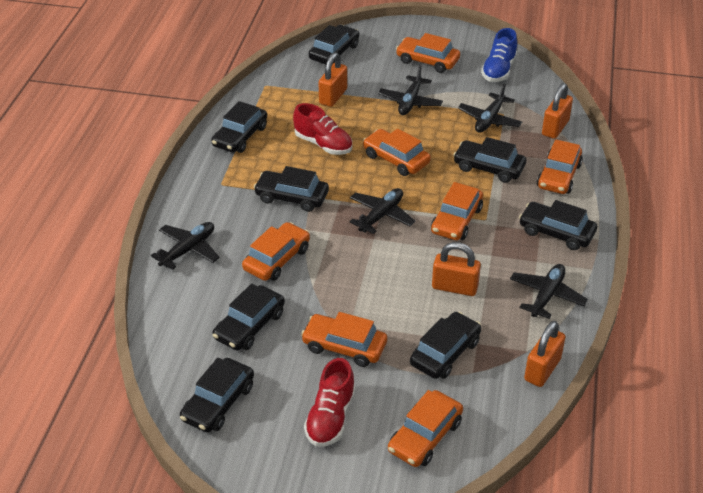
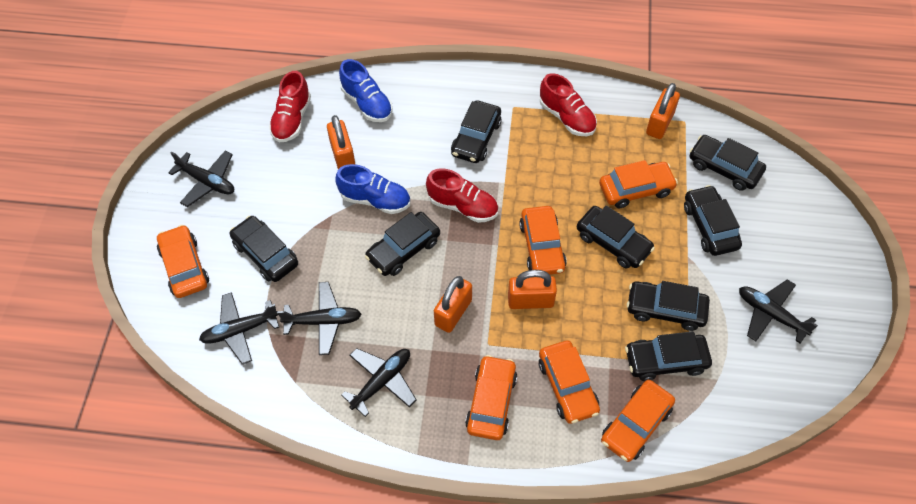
blue shoe: [481,28,517,82] = 1 -> [335,164,410,214] [339,59,393,122] = 2
orange car: [242,222,310,281] [301,312,387,367] [363,129,431,176] [388,390,463,467] [396,33,460,73] [431,182,483,240] [537,139,583,194] = 7 -> [157,225,209,298] [465,355,517,440] [519,206,567,275] [539,340,600,424] [599,160,678,208] [601,380,675,462] = 6
red shoe: [293,103,352,155] [304,358,355,447] = 2 -> [269,71,311,142] [426,168,498,223] [540,73,597,136] = 3

